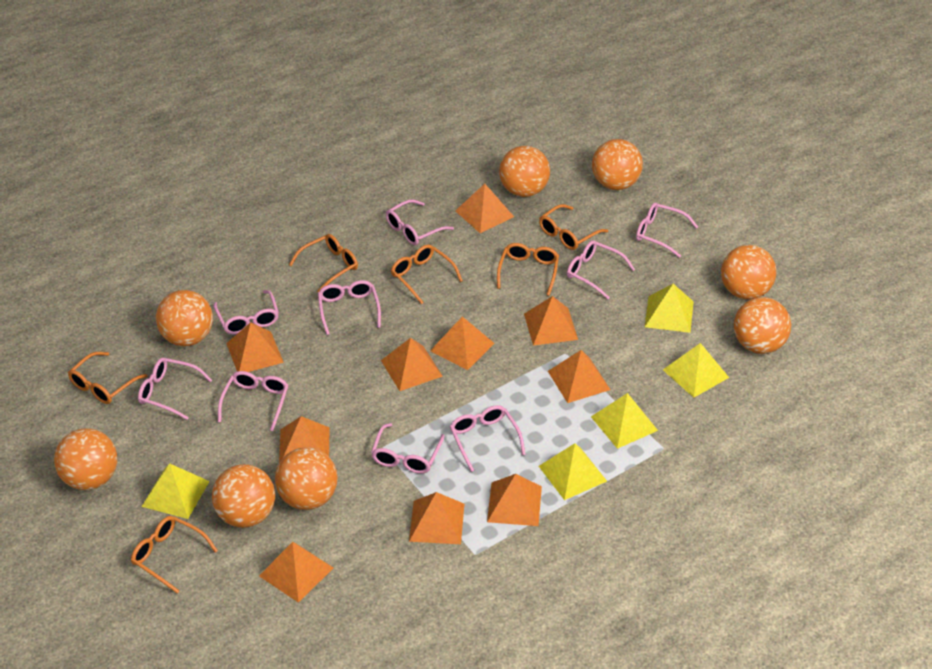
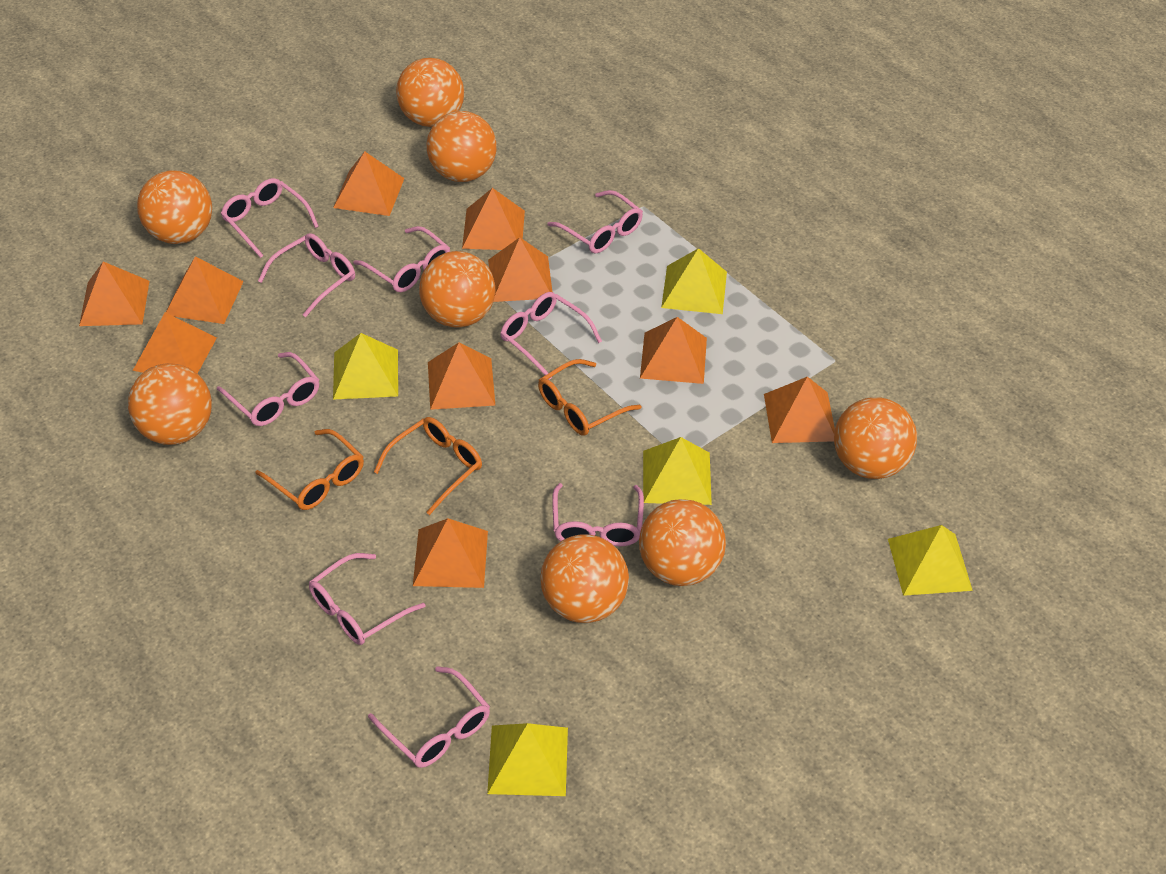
orange glasses: [68,352,147,404] [131,516,218,593] [289,234,358,292] [391,244,463,304] [497,243,559,296] [539,204,608,250] = 6 -> [255,429,364,510] [374,417,482,515] [538,359,641,436] = 3

